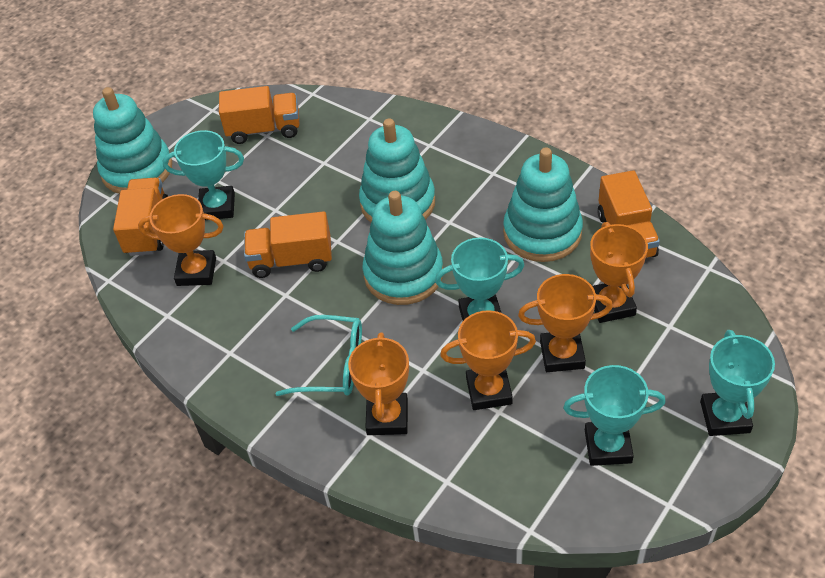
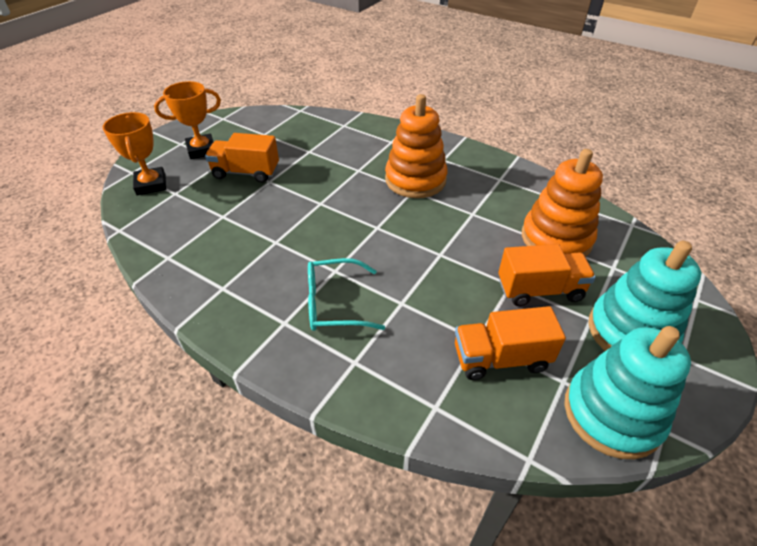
orange stacking toy: none = 0 -> [385,94,447,198] [522,149,603,257] = 2
orange trophy: [138,194,224,286] [348,332,409,435] [440,310,536,410] [518,274,613,372] [590,222,648,323] = 5 -> [103,112,166,195] [154,81,221,159] = 2
orange truck: [113,178,168,256] [219,86,299,144] [244,211,332,278] [598,170,660,258] = 4 -> [205,133,279,183] [455,306,566,380] [498,244,596,306] = 3
turquoise stacking toy: [93,87,172,194] [359,118,435,222] [363,191,443,305] [503,147,583,262] = 4 -> [564,326,691,459] [588,241,701,351] = 2
turquoise trophy: [163,130,244,220] [435,238,525,321] [563,365,666,466] [700,330,775,436] = 4 -> none = 0

